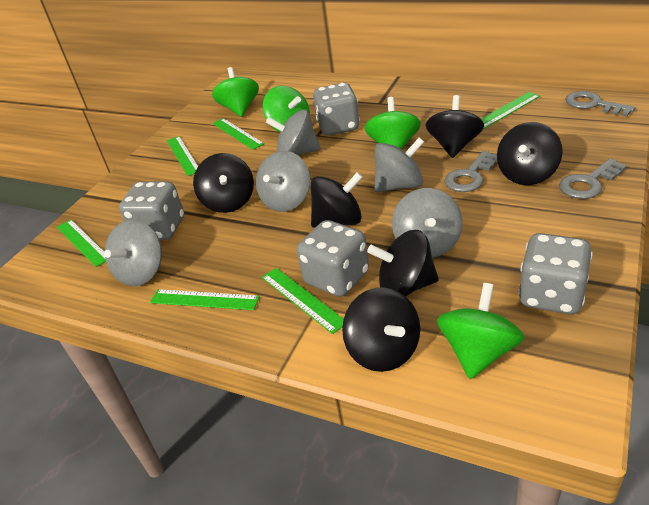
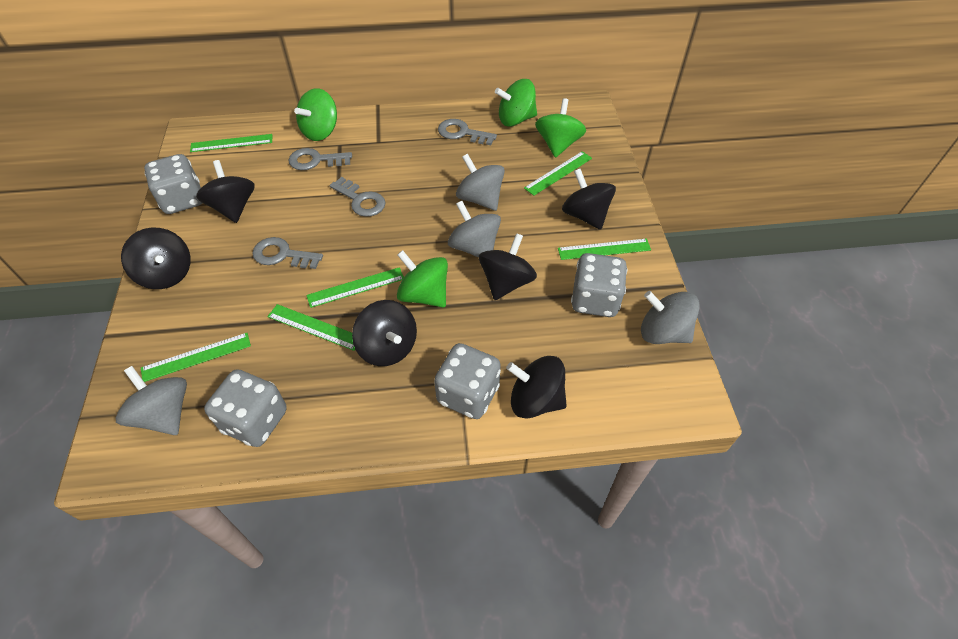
grey key: [444,151,497,192] [559,159,627,199] [565,91,635,117] = 3 -> [252,237,323,269] [288,148,352,170] [329,177,386,217] [438,119,497,145] = 4
grey spinning top: [104,219,162,286] [256,151,310,212] [266,110,321,155] [374,137,424,192] [392,188,463,258] = 5 -> [116,366,187,435] [448,201,501,258] [456,154,505,211] [641,291,700,344] = 4

